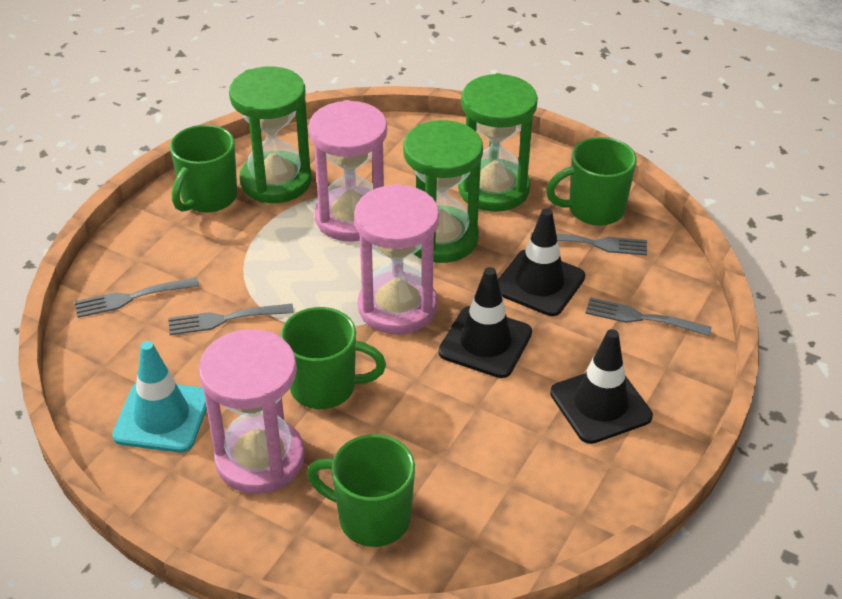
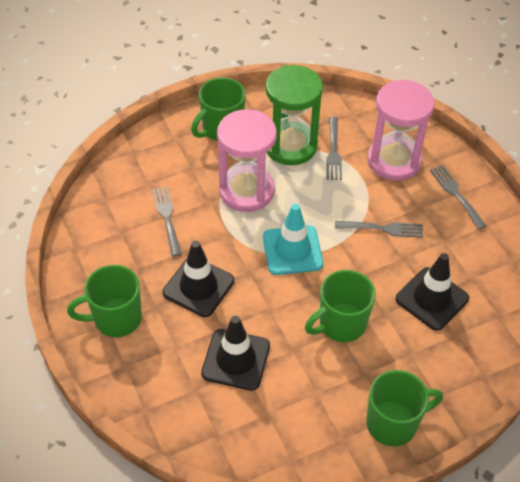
green hourglass: [229,66,312,203] [403,120,483,263] [458,73,538,212] = 3 -> [265,65,323,165] = 1
pink hourglass: [199,329,305,494] [308,100,387,242] [354,184,439,335] = 3 -> [217,109,277,212] [368,80,435,181] = 2

